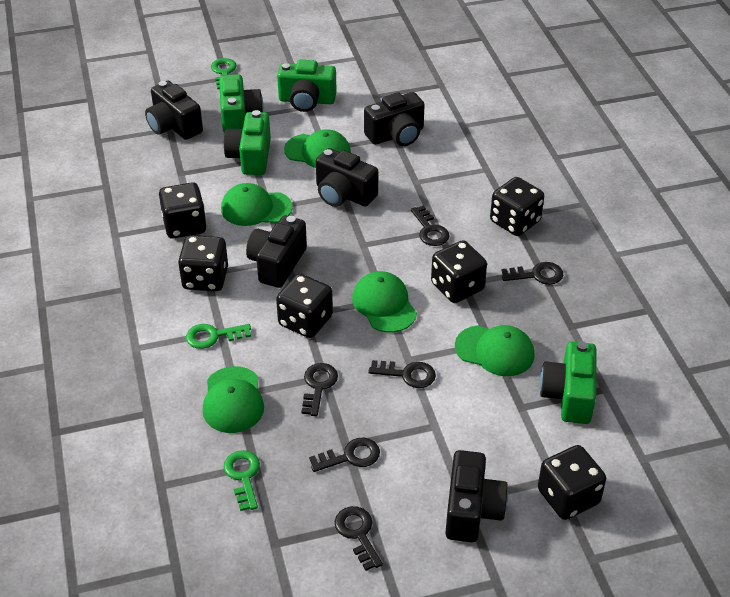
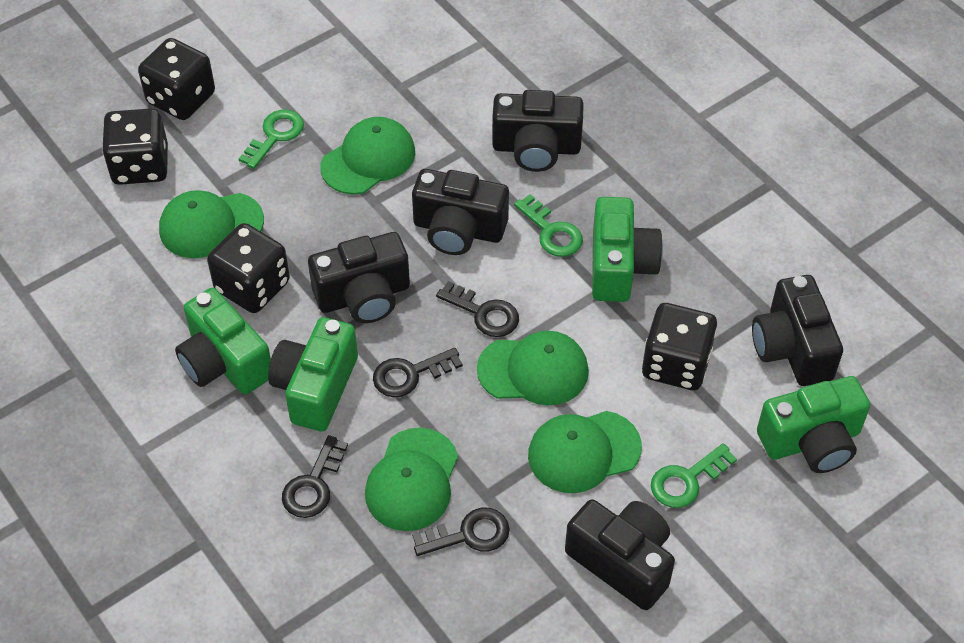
black dice: [159,182,207,239] [178,235,228,291] [276,274,333,338] [431,240,487,303] [490,177,544,236] [538,445,606,520] = 6 -> [102,108,168,185] [138,38,215,120] [207,223,290,313] [642,303,717,390] = 4
black key: [301,363,338,416] [309,438,380,472] [335,506,383,571] [368,360,436,388] [411,205,450,246] [501,262,563,285] = 6 -> [282,435,348,518] [373,348,463,397] [412,508,510,556] [436,281,519,337] = 4

